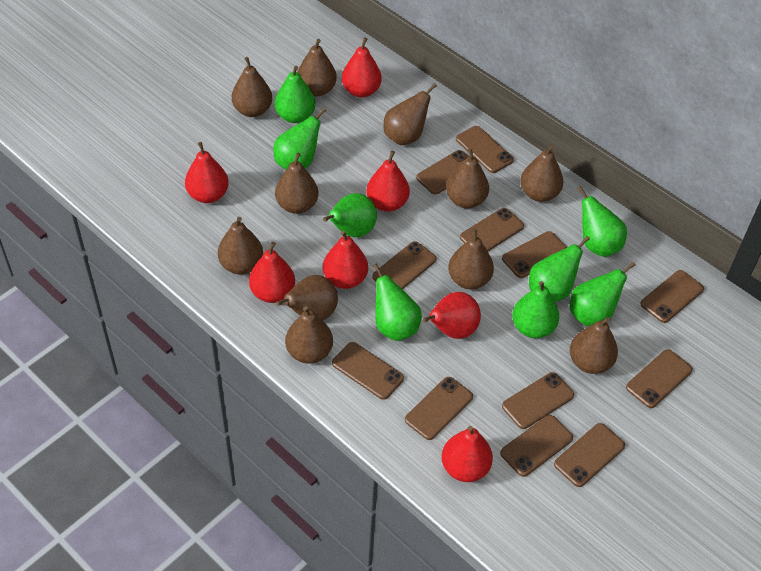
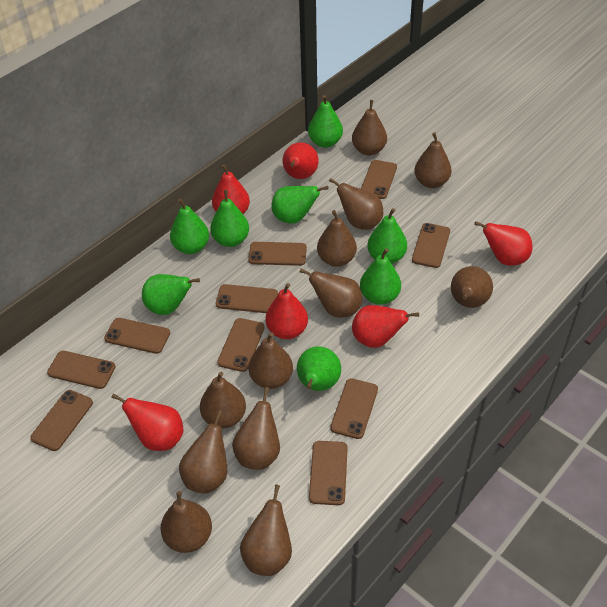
brown pear: [218,217,263,274] [232,57,272,117] [275,153,318,214] [276,275,338,320] [285,306,333,364] [298,39,337,96] [383,83,437,145] [446,148,489,208] [448,228,494,289] [520,145,563,202] [570,317,618,374] = 11 -> [160,491,212,553] [179,410,227,494] [200,372,246,428] [232,387,280,470] [240,484,292,576] [248,332,293,389] [300,269,362,318] [317,210,357,267] [329,178,383,230] [352,100,387,155] [414,133,452,188] [451,266,493,308] = 12
brown phone: [332,342,404,400] [372,241,437,289] [405,377,473,440] [416,150,469,194] [456,126,514,173] [460,208,524,251] [500,415,573,477] [502,231,567,278] [502,372,574,429] [554,423,625,487] [626,349,693,408] [641,270,704,323] = 12 -> [30,390,93,451] [47,351,115,389] [104,318,170,354] [216,284,278,313] [217,318,265,372] [248,242,307,266] [309,441,348,505] [330,378,378,439] [361,160,397,199] [412,223,450,268] = 10
red pear: [185,142,229,203] [249,242,295,303] [323,231,368,289] [342,37,382,98] [366,151,410,212] [423,292,481,339] [441,426,493,482] = 7 -> [111,393,183,451] [212,164,250,214] [265,283,308,339] [283,142,319,179] [352,305,419,348] [474,221,533,266] = 6

